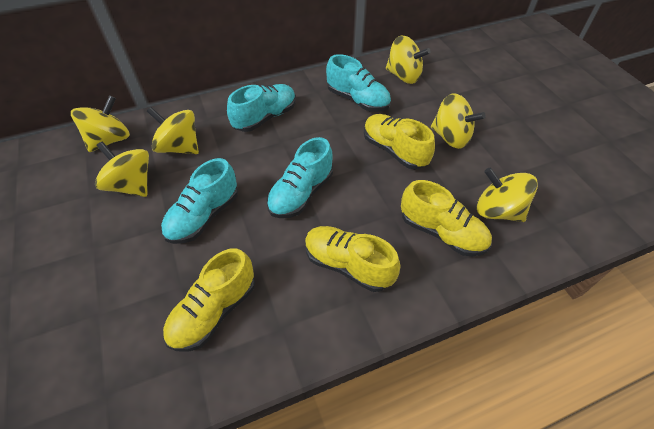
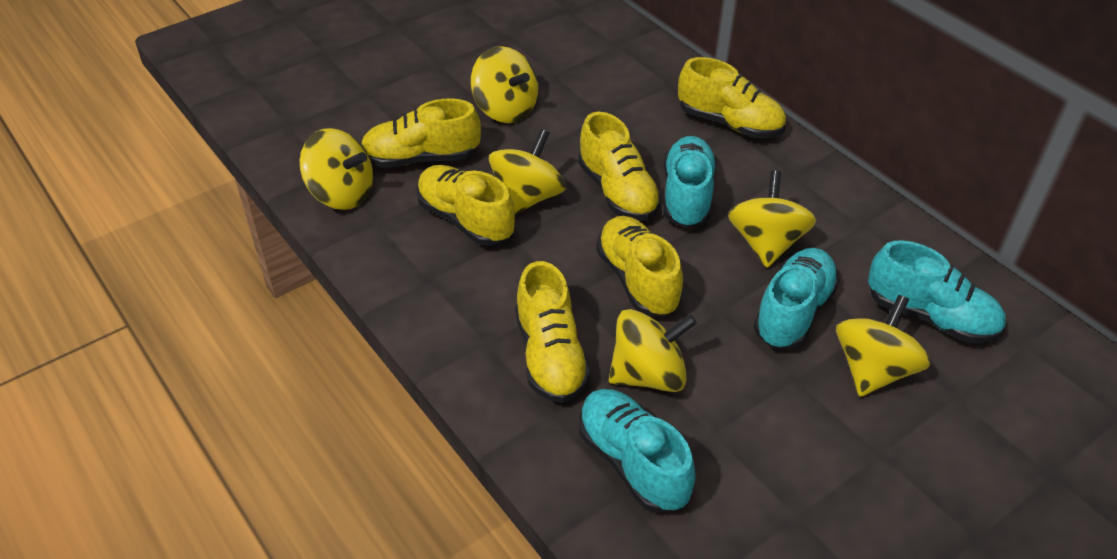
yellow shoe: [163,248,255,351] [305,226,401,292] [364,114,435,169] [401,180,492,256] = 4 -> [362,99,481,168] [416,165,515,246] [515,261,591,403] [578,112,662,221] [596,216,683,316] [678,57,786,138] = 6

